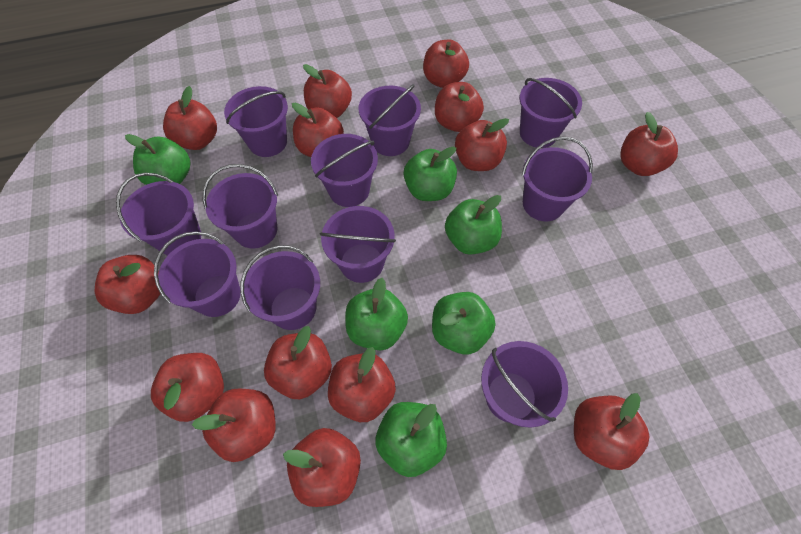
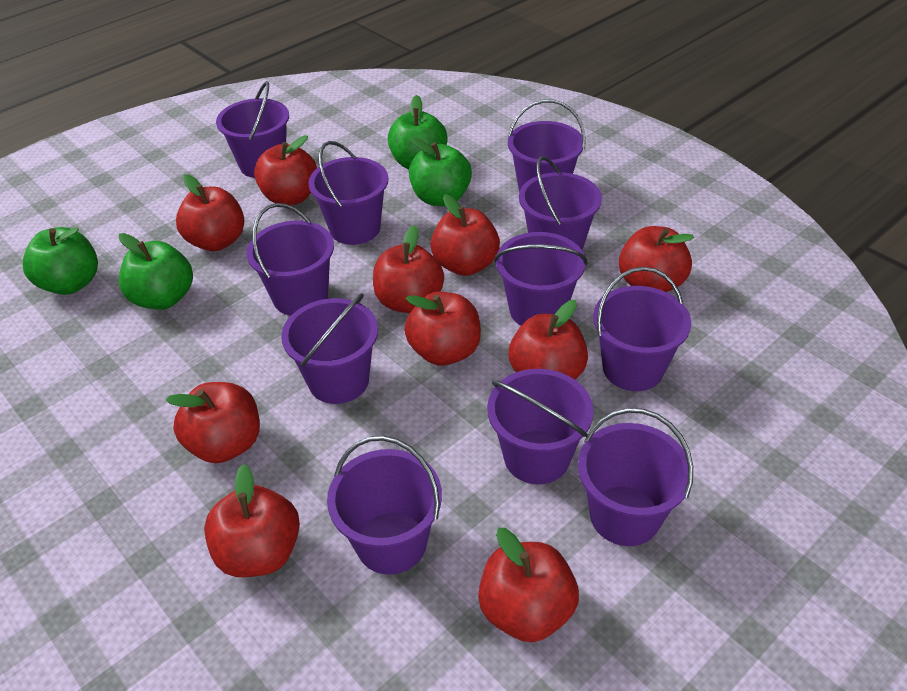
green apple: [125,134,190,185] [345,278,408,350] [376,402,447,477] [404,147,457,201] [432,292,496,355] [445,195,502,255] = 6 -> [23,227,98,295] [118,233,193,310] [388,95,448,169] [409,138,472,206] = 4
red apple: [95,255,160,314] [151,353,224,422] [163,86,217,150] [192,389,276,462] [264,326,332,399] [283,428,361,507] [292,102,344,157] [303,64,352,118] [328,347,396,422] [423,40,469,88] [435,82,484,132] [455,118,509,171] [574,393,650,470] [620,112,678,176] = 14 -> [166,382,260,463] [176,174,244,251] [204,464,300,577] [254,135,317,205] [373,225,444,313] [405,292,481,366] [430,194,500,276] [478,528,579,642] [509,300,588,379] [619,226,694,292] = 10

